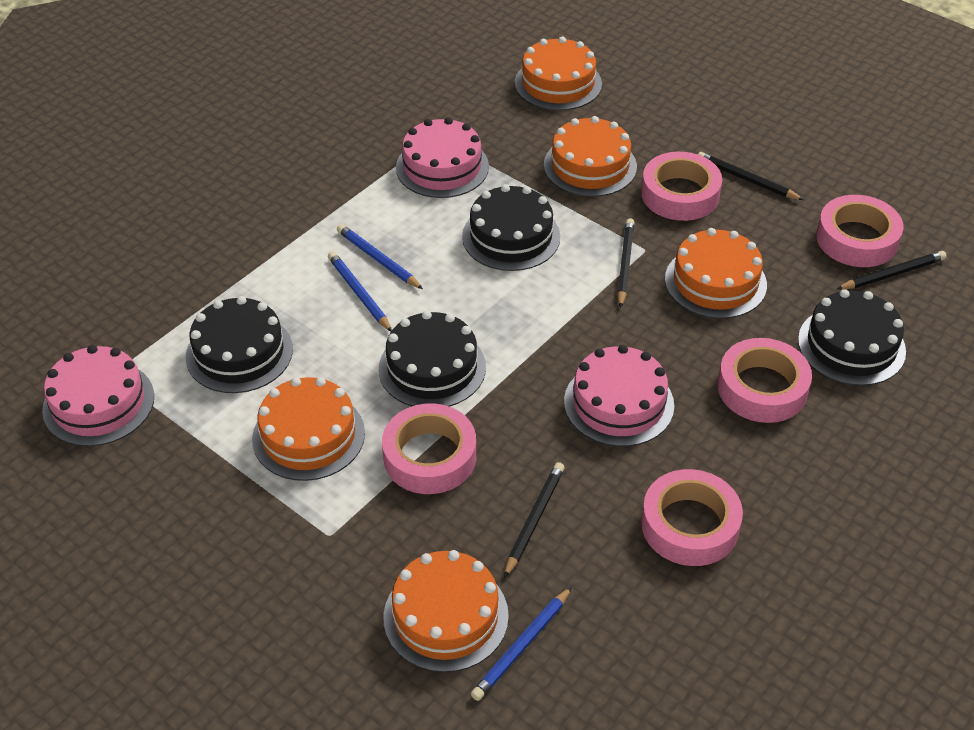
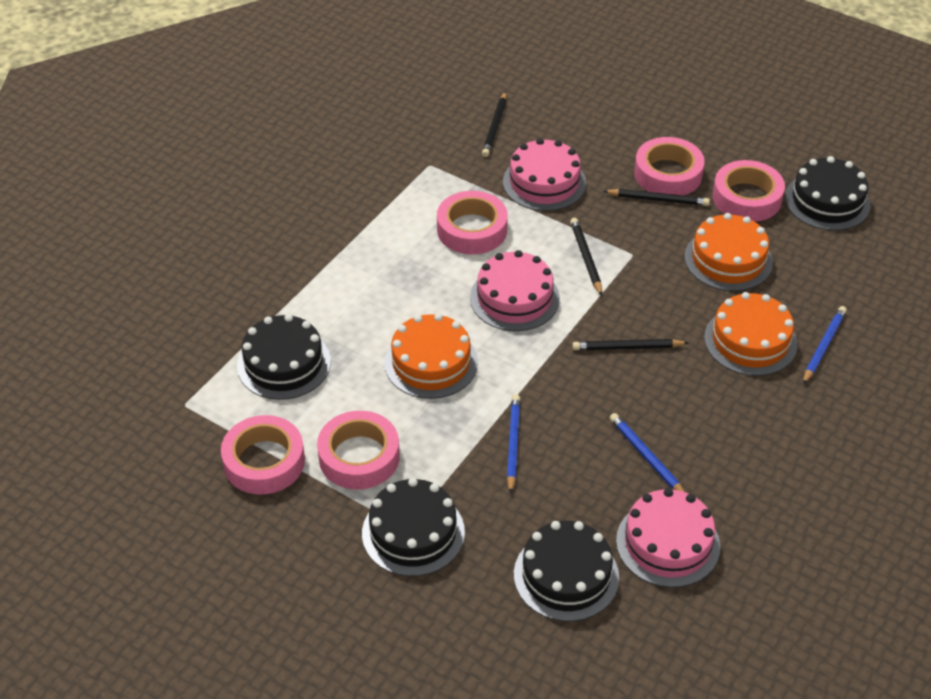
orange cake: [252,377,365,481] [383,550,509,672] [515,36,602,111] [544,116,637,197] [665,228,767,319] = 5 -> [385,313,478,399] [685,213,773,291] [704,292,797,376] = 3

